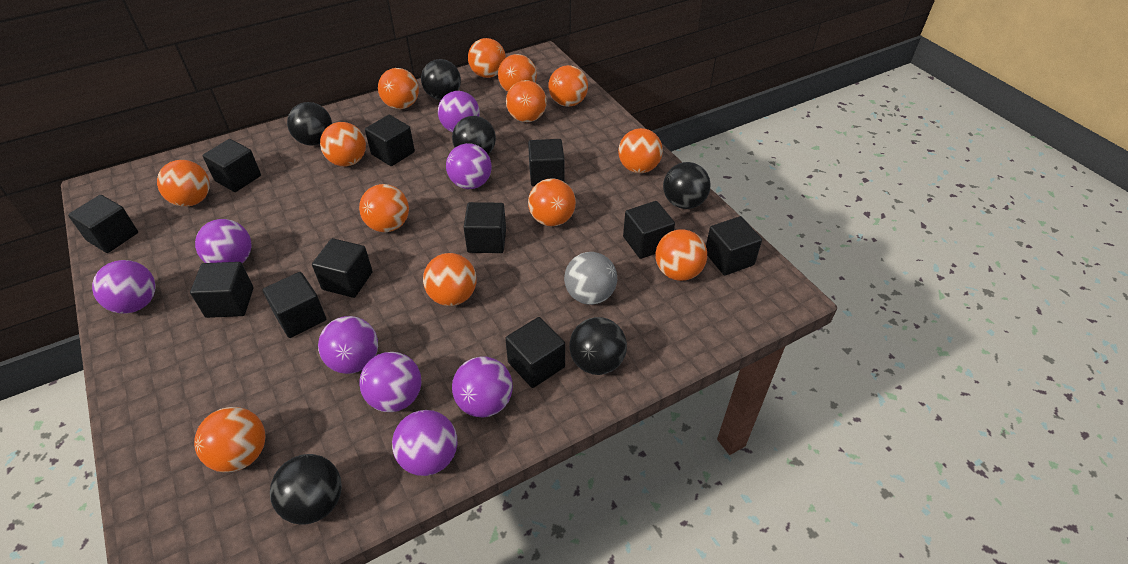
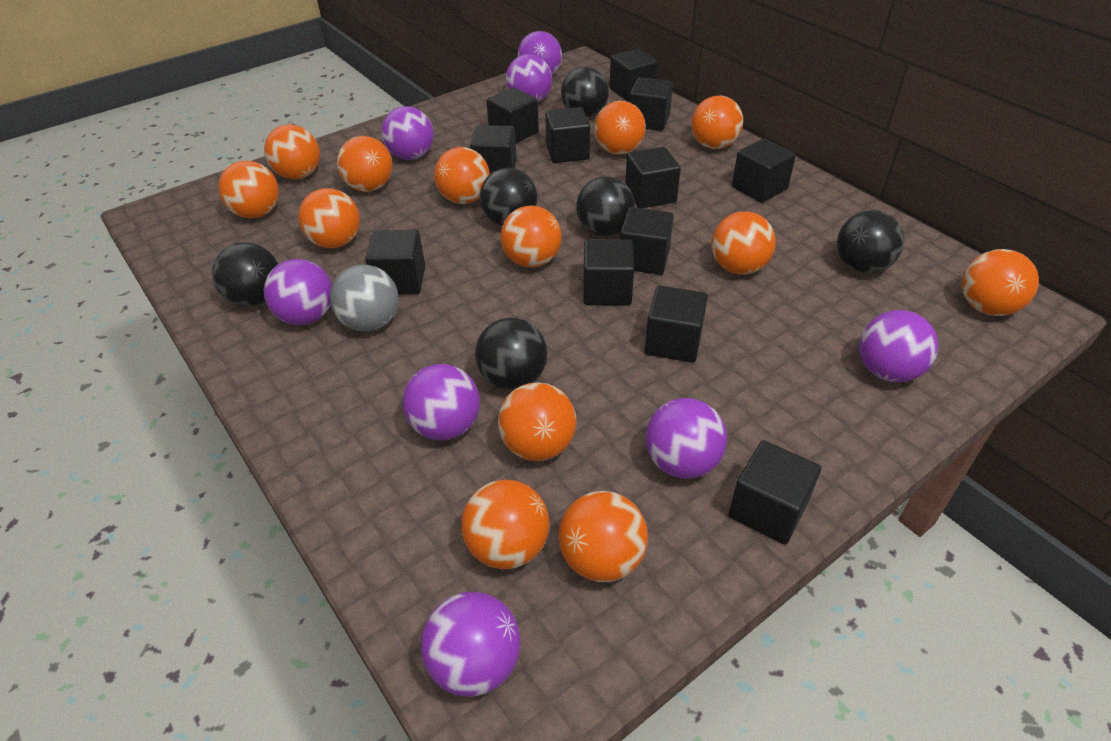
black cube: [68,195,138,253] [190,262,254,318] [202,139,261,192] [263,272,326,338] [312,238,373,298] [365,115,415,166] [464,202,506,253] [505,317,565,388] [528,139,564,186] [623,201,675,259] [706,216,762,276] = 11 -> [366,230,425,294] [470,125,517,174] [486,87,539,143] [545,107,590,163] [584,239,634,305] [610,49,657,101] [620,207,674,275] [625,147,681,209] [629,77,673,131] [645,285,708,363] [729,440,821,544] [732,138,796,203] = 12

